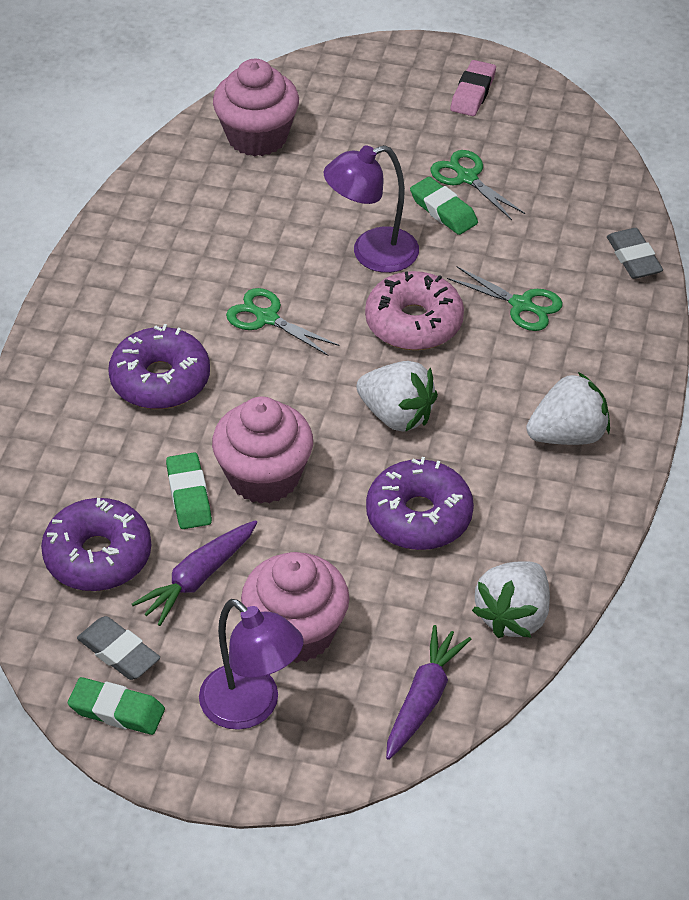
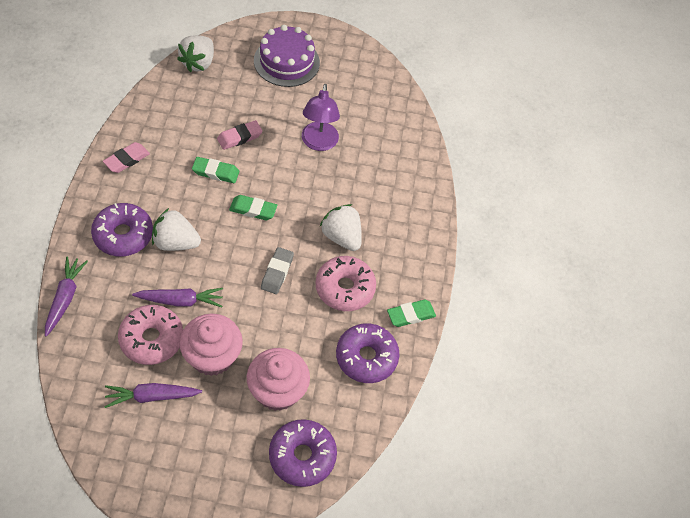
green scissors: [226,288,339,356] [430,150,525,220] [447,266,563,331] = 3 -> none = 0
grey eraser: [77,616,160,680] [607,228,663,279] = 2 -> [261,247,294,294] = 1
pink cupcake: [212,397,313,504] [213,59,299,156] [241,552,349,663] = 3 -> [179,314,243,376] [247,348,310,411] = 2
pink donut: [365,271,464,350] = 1 -> [118,305,183,365] [316,256,376,311] = 2
pink eraser: [450,60,496,116] = 1 -> [103,142,150,173] [217,120,263,150] = 2
purple cake: none = 0 -> [254,25,320,87] = 1
purple carrot: [132,520,257,626] [386,625,471,760] = 2 -> [45,256,88,337] [104,383,202,408] [132,288,223,307] = 3
purple lamp: [199,599,304,730] [324,145,419,273] = 2 -> [302,84,340,151] = 1

